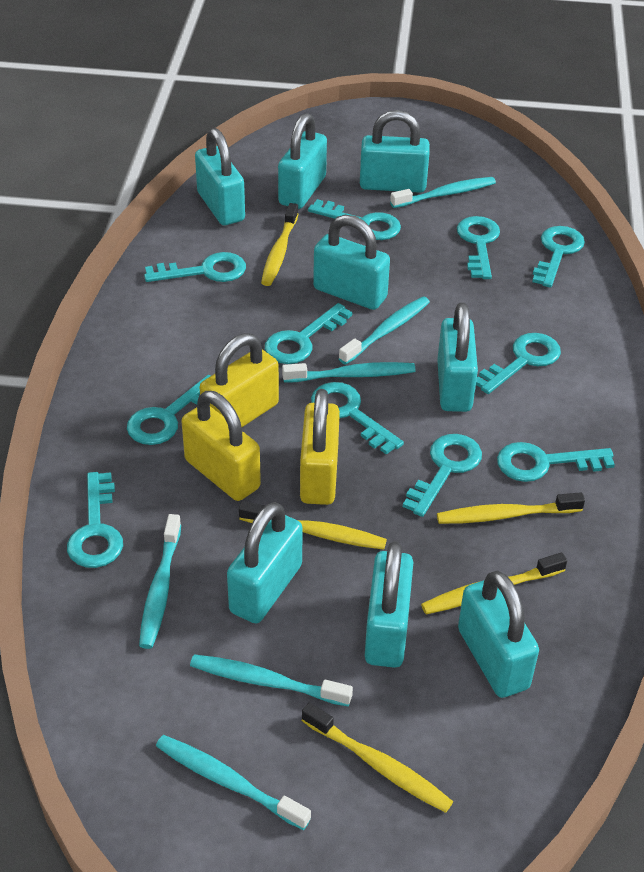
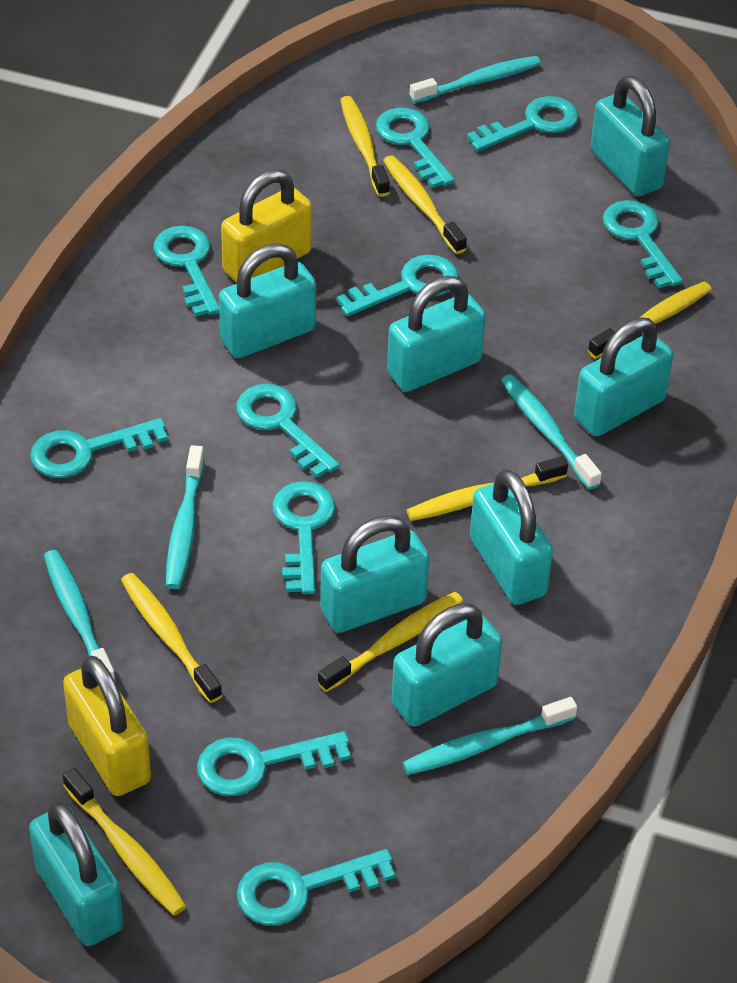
turquoise key: [67,472,123,568] [127,375,210,445] [144,252,246,282] [265,303,352,364] [308,199,401,240] [311,382,404,455] [403,434,482,517] [457,216,500,279] [476,333,561,394] [497,442,615,482] [532,226,585,287] = 11 -> [30,418,168,478] [153,226,219,317] [197,731,351,796] [236,384,340,478] [236,849,395,926] [272,481,335,594] [337,254,458,316] [376,108,455,188] [467,96,579,151] [603,200,683,288] = 10
turquoise toothbrush: [139,514,181,649] [156,735,311,830] [190,654,353,707] [282,362,415,382] [338,296,430,365] [390,177,496,208] = 6 -> [44,550,116,682] [166,445,204,589] [402,697,577,775] [409,56,541,103] [501,374,602,490] = 5
yellow padlock: [182,391,261,501] [200,333,279,427] [300,389,340,505] = 3 -> [63,656,151,796] [221,169,312,283] = 2
yellow toothbrush: [239,501,387,550] [261,203,298,286] [302,703,453,813] [421,552,567,615] [437,492,585,524] = 5 -> [63,768,186,916] [121,573,222,703] [318,592,463,692] [340,96,390,197] [383,155,467,254] [407,456,568,521] [588,282,712,359] = 7

